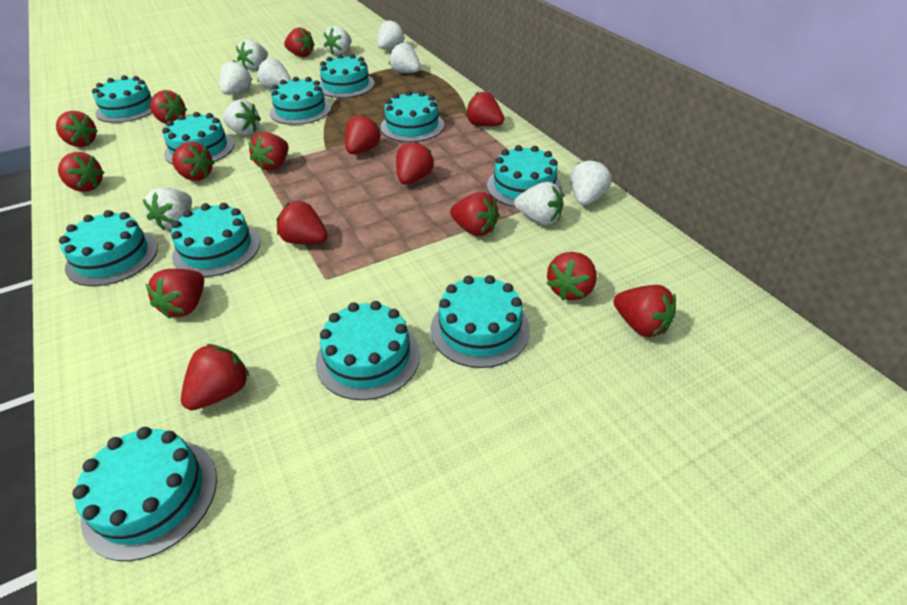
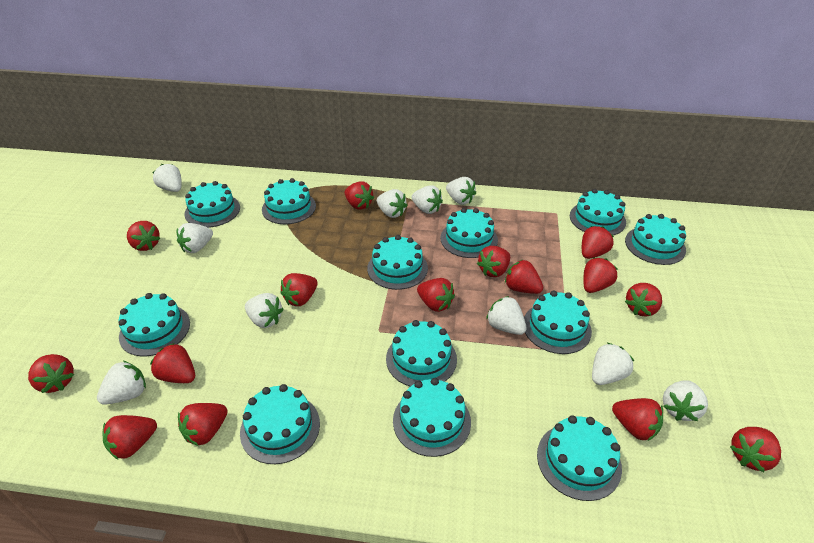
turquoise cake: [59,210,158,286] [72,427,217,561] [92,75,153,123] [162,112,235,165] [171,203,260,277] [270,77,332,125] [316,301,420,400] [320,54,375,98] [380,91,444,142] [430,275,530,368] [487,145,562,207] = 11 -> [118,293,190,356] [184,181,240,228] [240,384,320,464] [262,178,316,224] [367,235,428,290] [386,320,457,387] [393,378,471,457] [440,208,498,258] [524,291,592,354] [537,415,622,501] [570,189,626,235] [625,214,686,265] = 12

